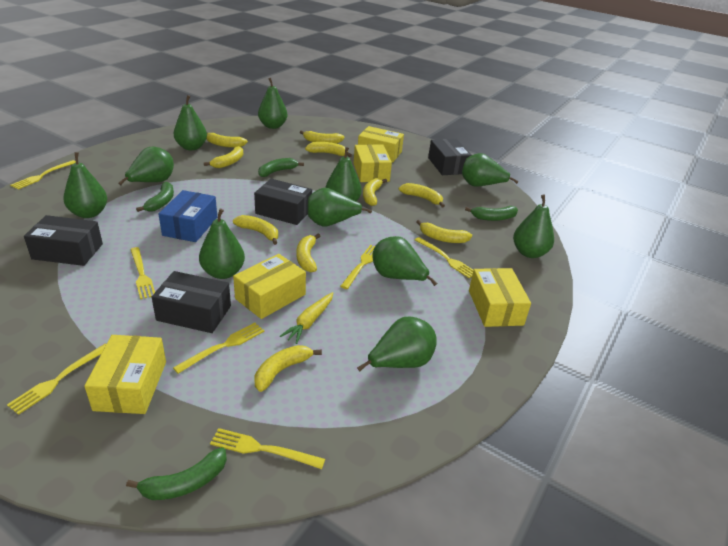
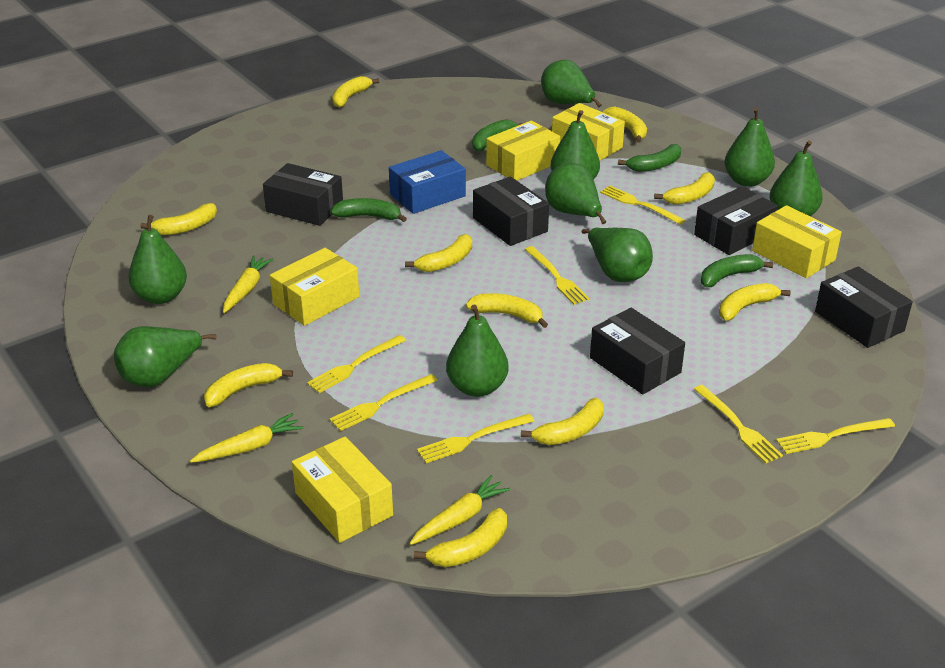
black box: [24,215,103,266] [152,271,231,333] [254,179,312,225] [428,139,472,175] = 4 -> [263,163,343,226] [473,177,549,246] [590,308,685,395] [694,186,778,255] [815,267,913,348] = 5
green pear: [63,152,107,218] [118,147,174,185] [174,95,207,150] [199,209,245,279] [258,78,287,129] [307,188,372,226] [326,147,362,201] [357,317,437,371] [372,236,437,286] [462,153,519,187] [513,194,554,258] = 11 -> [114,326,217,387] [128,215,187,304] [446,305,509,397] [541,60,602,107] [545,163,606,224] [551,110,600,179] [582,228,653,282] [724,107,775,187] [769,140,823,216] = 9
yellow carrot: [280,292,333,344] = 1 -> [190,413,303,463] [223,256,274,313] [409,475,510,545] = 3

